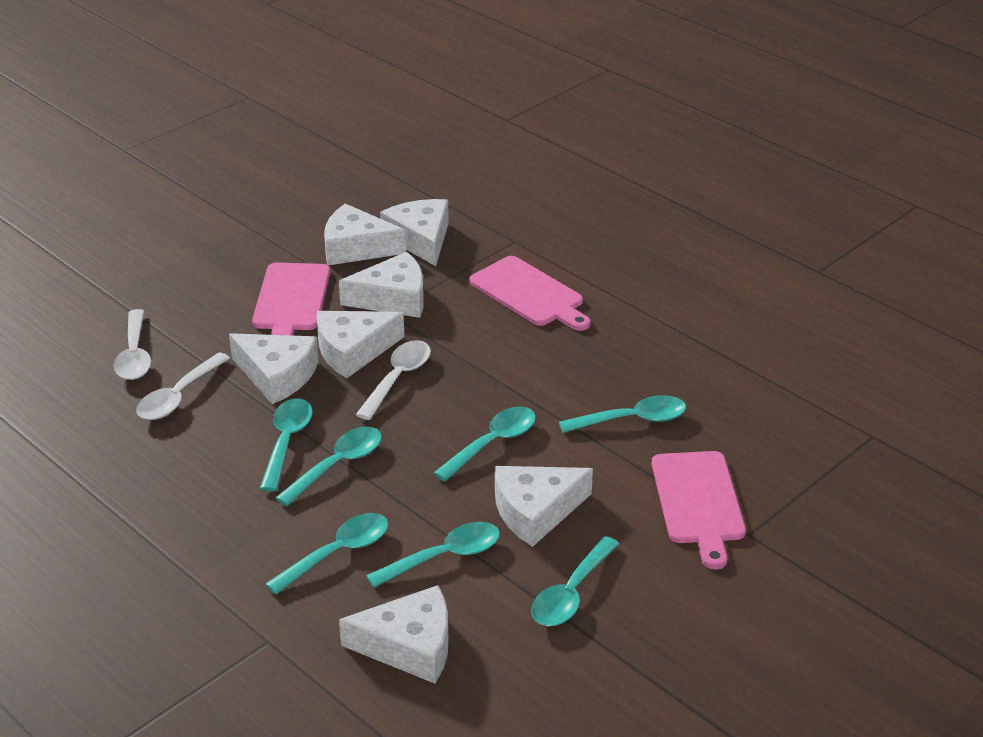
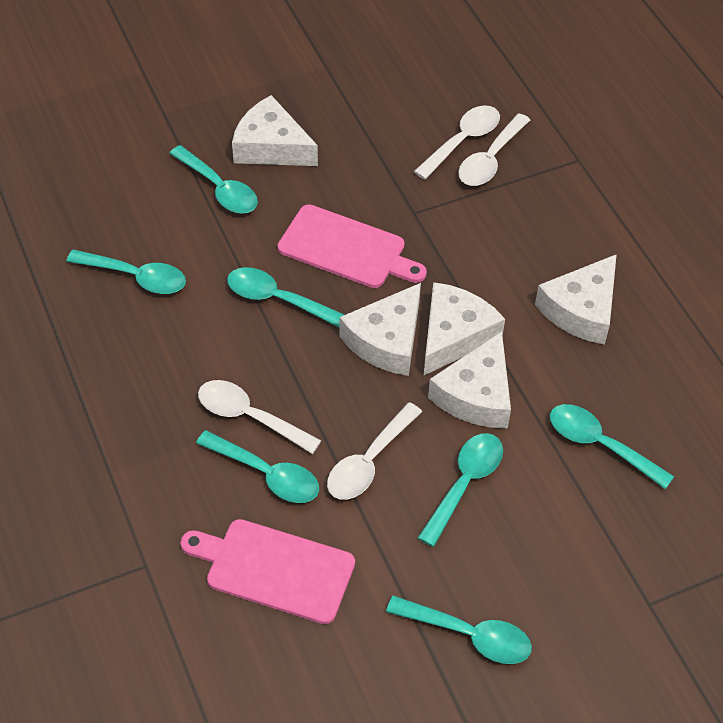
pink cutting board: [252,262,330,336] [469,256,591,331] [651,451,746,569] = 3 -> [180,519,355,624] [278,204,427,288] = 2
white cheese: [229,333,319,404] [317,311,404,378] [324,204,406,265] [339,252,424,318] [339,585,449,683] [380,199,449,266] [495,466,593,547] = 7 -> [232,95,318,166] [340,283,421,376] [424,282,505,375] [428,331,511,429] [535,254,617,345] = 5
white spoon: [114,309,151,380] [136,352,231,420] [356,340,431,420] = 3 -> [198,380,321,454] [327,402,422,500] [414,105,500,180] [458,113,530,186] = 4

